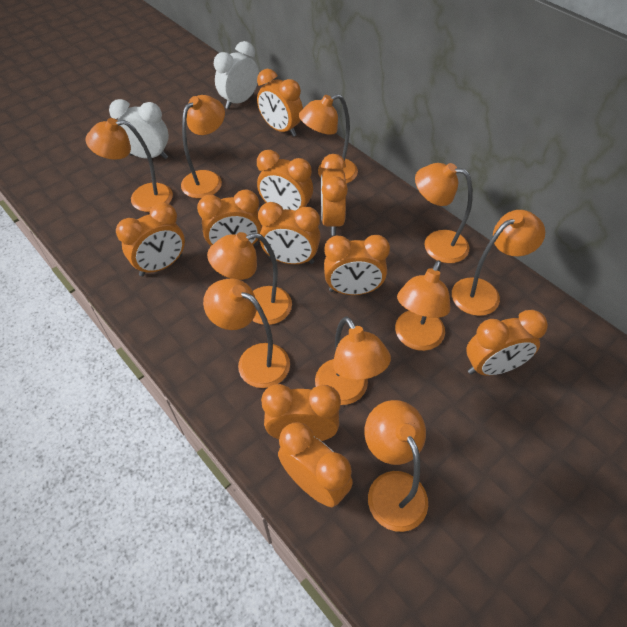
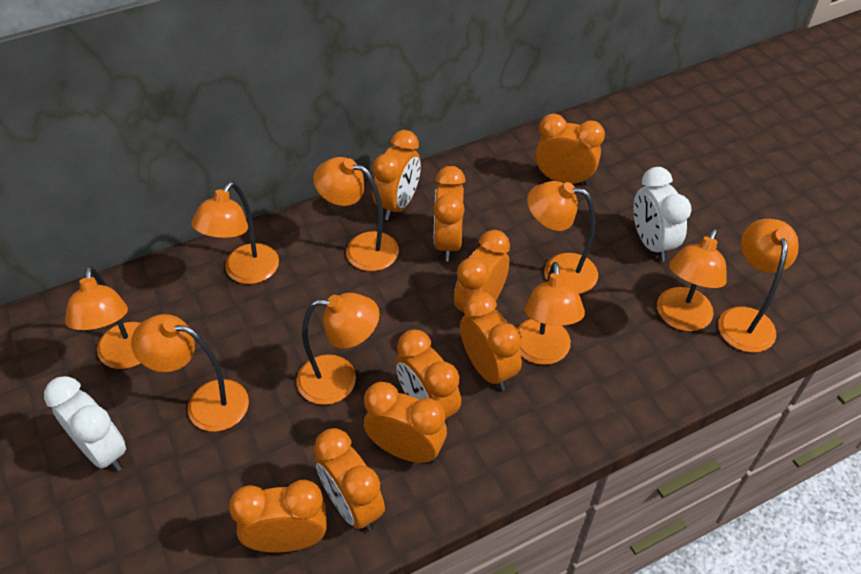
orange clock: [116,203,185,276] [197,189,262,246] [257,69,303,137] [257,150,313,211] [258,202,321,264] [261,384,341,441] [278,422,353,507] [321,154,348,236] [324,235,390,295] [466,310,548,376] = 10 -> [229,480,327,552] [314,428,385,532] [364,382,447,463] [372,130,421,220] [396,330,461,427] [433,166,466,261] [454,230,510,312] [460,291,522,391] [535,113,605,186] = 9
orange lamp: [86,118,173,212] [181,95,225,198] [203,279,290,388] [207,232,292,325] [299,94,358,184] [315,316,391,405] [364,400,428,532] [395,260,450,351] [415,163,473,263] [452,210,545,316] = 10 -> [65,266,141,369] [131,314,249,432] [191,182,279,284] [297,293,380,405] [313,157,399,271] [517,262,585,365] [527,181,598,294] [657,229,726,331] [718,219,799,353] = 9

